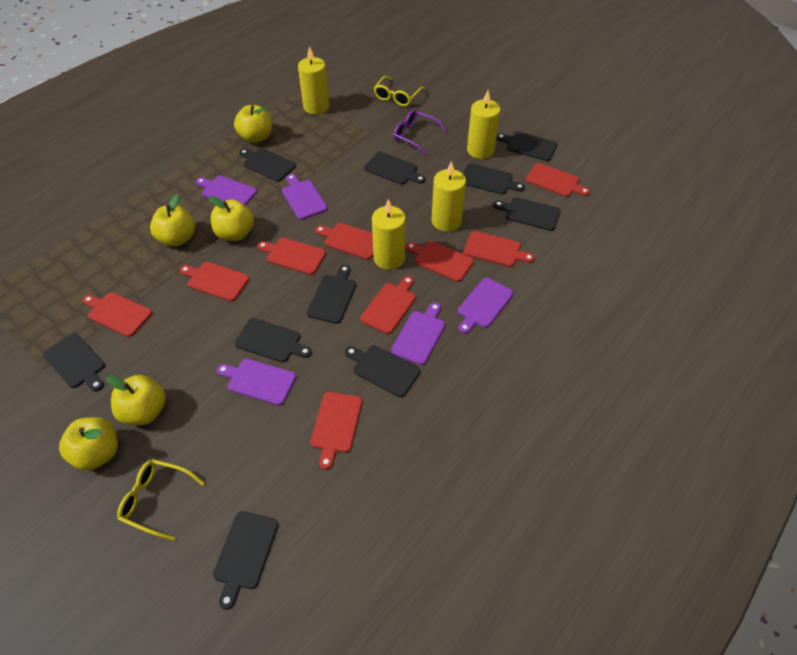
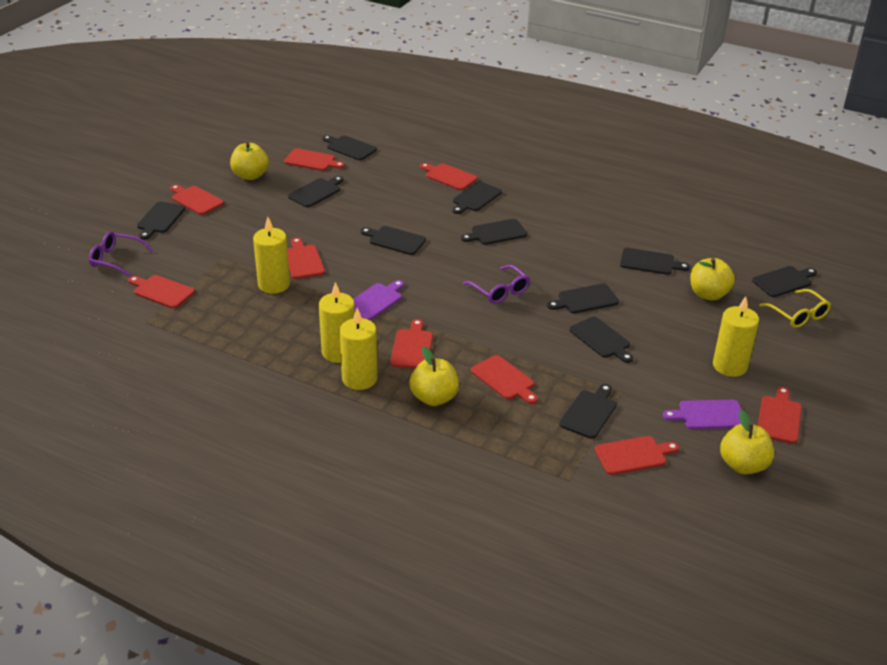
black cutting board: [43,333,105,392] [213,511,279,610] [235,318,312,362] [239,148,296,182] [307,265,356,324] [345,345,421,397] [364,152,425,185] [463,163,525,195] [493,197,561,231] [496,131,557,161] = 10 -> [137,202,185,240] [288,176,343,207] [322,135,377,160] [361,226,426,255] [452,181,502,214] [461,219,527,245] [547,283,619,313] [559,384,617,439] [569,317,633,363] [620,248,690,275] [752,266,817,297] = 11
purple cutting board: [196,176,257,206] [217,359,296,406] [282,174,328,220] [391,302,445,365] [458,278,514,334] = 5 -> [353,280,404,320] [663,400,742,429] = 2
purple glasses: [394,110,447,155] = 1 -> [89,232,153,277] [463,265,530,304] = 2
yellow apple: [59,417,118,471] [106,375,166,425] [150,194,195,246] [209,196,254,241] [234,105,272,143] = 5 -> [230,142,269,180] [409,346,459,406] [690,258,735,301] [720,410,774,475] = 4
yellow glasses: [117,459,205,541] [373,76,425,107] = 2 -> [759,289,831,328] = 1

